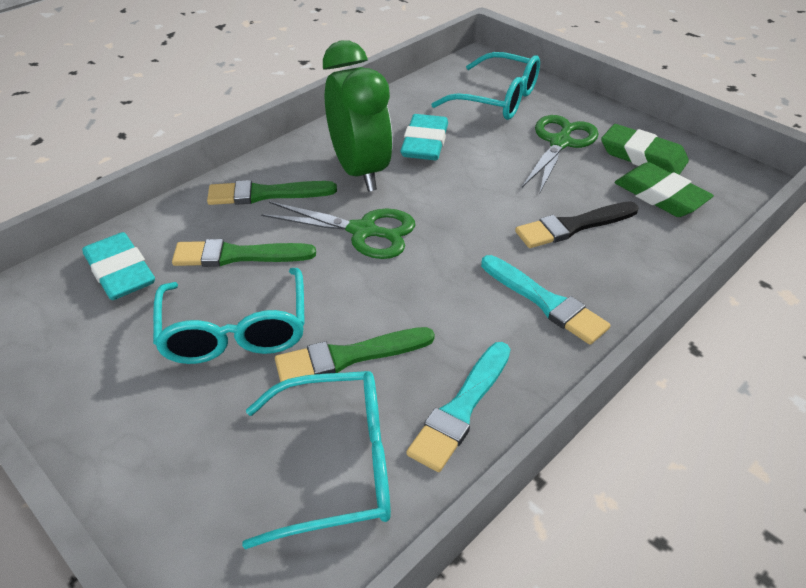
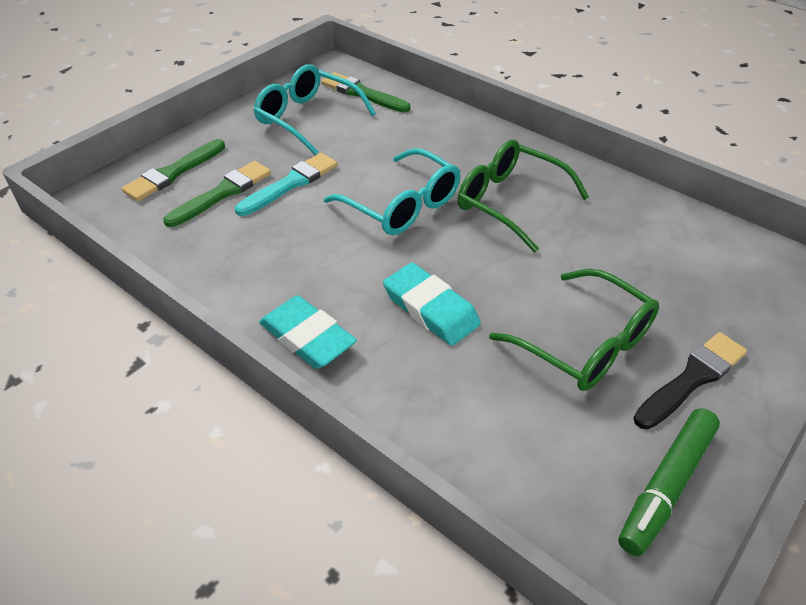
green clock: [323,40,393,192] = 1 -> none = 0
green eraser: [601,124,689,175] [615,162,714,217] = 2 -> none = 0
green glasses: none = 0 -> [458,139,589,252] [489,269,659,391] = 2
green marker: none = 0 -> [618,408,720,556] = 1
green scissors: [261,201,415,259] [522,115,599,194] = 2 -> none = 0
turquoise brush: [406,342,511,472] [481,255,611,345] = 2 -> [235,153,337,216] = 1
turquoise glasses: [153,268,305,364] [242,371,391,549] [431,52,540,120] = 3 -> [253,64,376,155] [324,148,461,235] = 2

